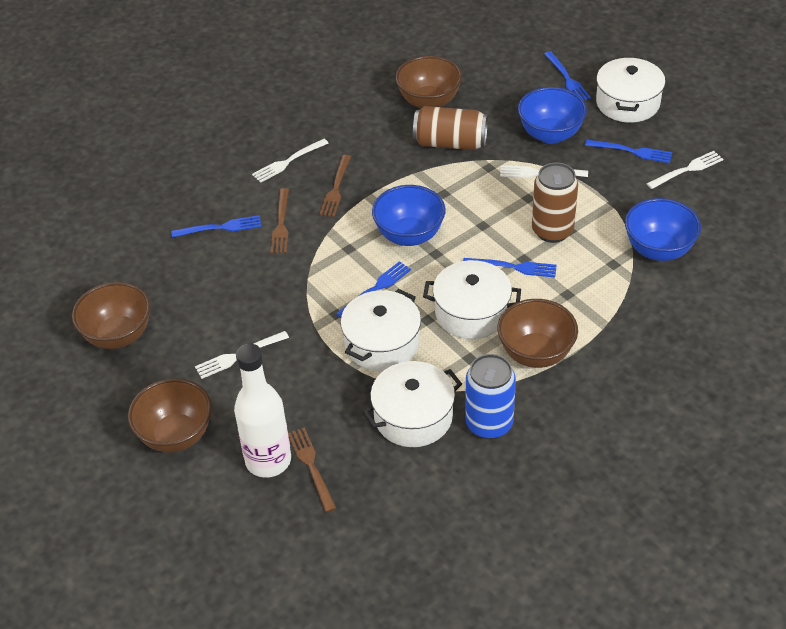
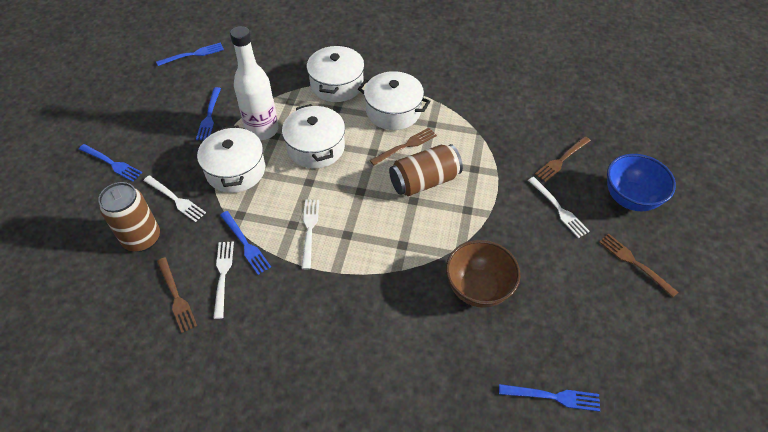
blue bowl: [372,185,446,246] [518,87,587,144] [625,198,701,261] = 3 -> [607,154,676,211] = 1
blue can: [465,354,516,439] = 1 -> none = 0
brown bowl: [72,282,150,349] [128,378,212,452] [395,56,462,109] [497,299,578,368] = 4 -> [446,240,520,308] = 1
brown fork: [270,188,289,253] [288,428,336,512] [319,155,351,217] = 3 -> [157,257,197,333] [370,128,437,165] [535,136,591,182] [599,234,678,297] = 4

